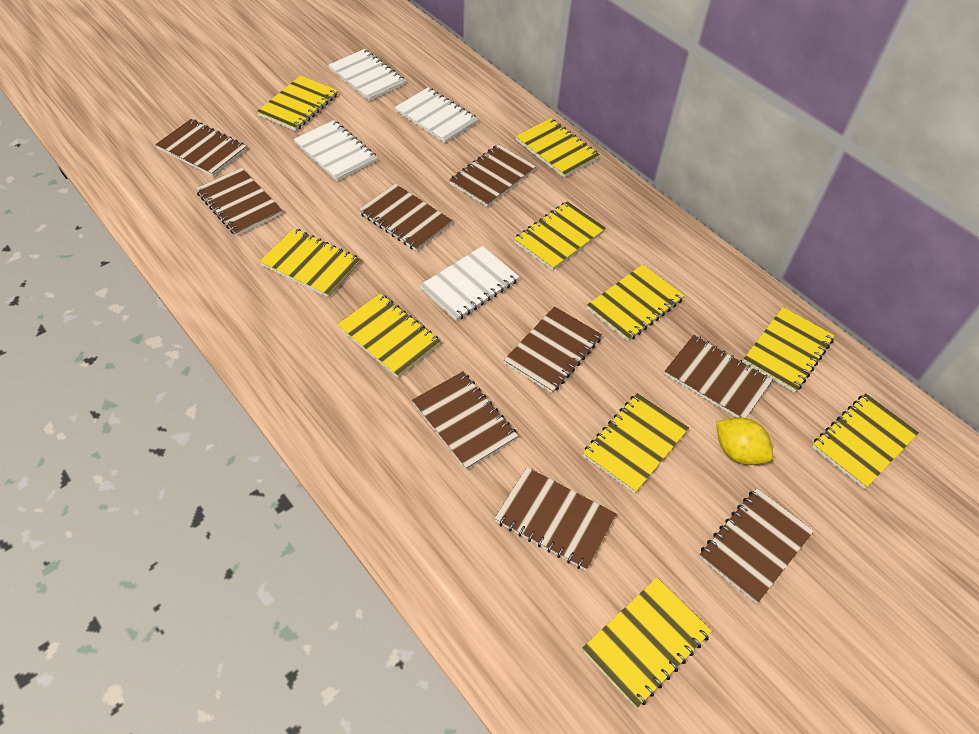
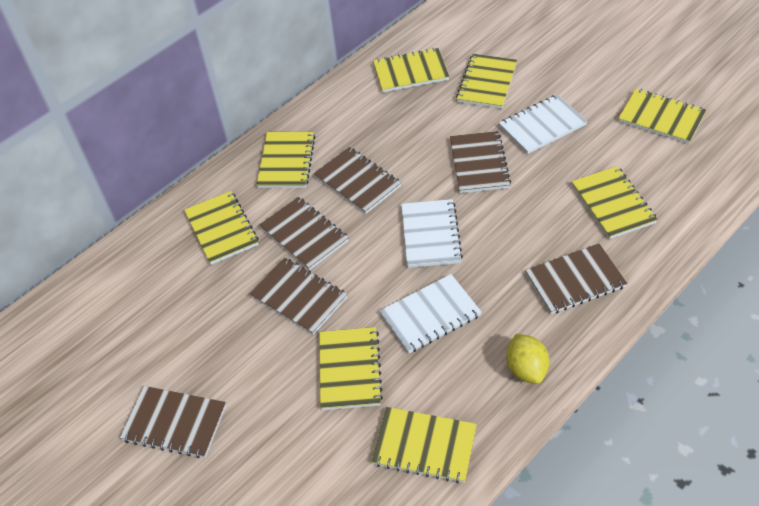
brown notebook: [155,119,247,176] [196,168,283,236] [359,184,453,251] [412,371,518,470] [449,144,536,207] [494,467,616,571] [504,306,602,393] [664,335,772,418] [699,488,814,603] = 9 -> [120,386,226,458] [249,258,348,335] [259,197,349,270] [314,147,401,214] [450,131,511,193] [525,243,628,314] = 6
white notebook: [294,120,378,181] [328,49,406,101] [395,88,478,143] [419,246,519,321] = 4 -> [380,274,482,353] [401,199,463,268] [499,94,587,154] = 3
yellow notebook: [257,75,338,131] [259,228,361,298] [337,293,441,378] [514,201,606,271] [515,118,600,178] [582,578,712,708] [583,393,689,493] [587,264,685,341] [743,307,835,393] [812,394,919,489] = 10 -> [184,191,259,265] [256,132,315,188] [319,327,383,410] [371,407,477,483] [373,48,450,92] [456,54,517,109] [572,166,658,239] [618,89,706,144] = 8

